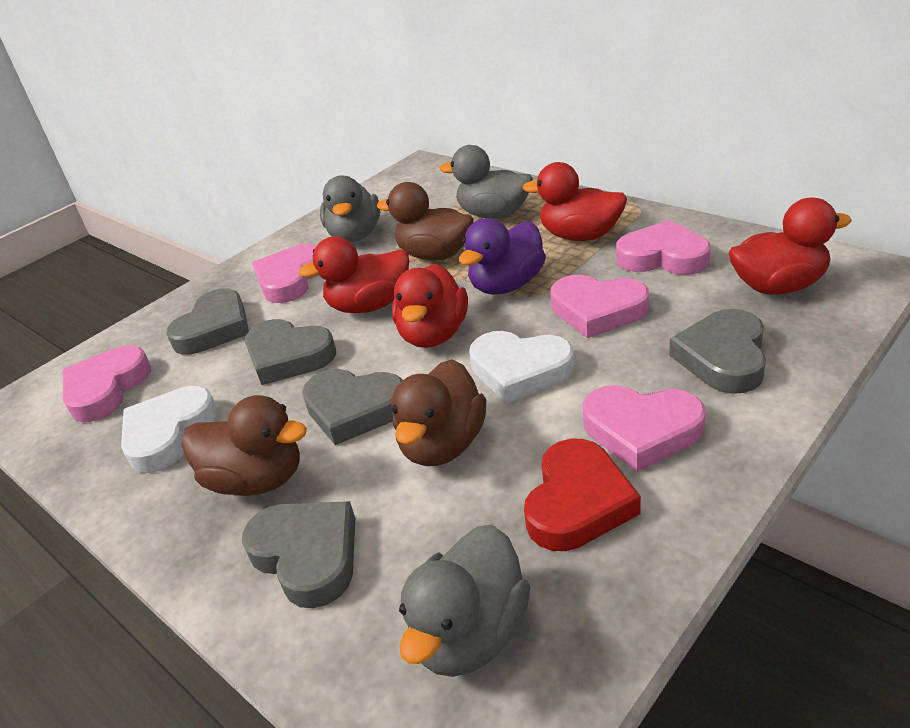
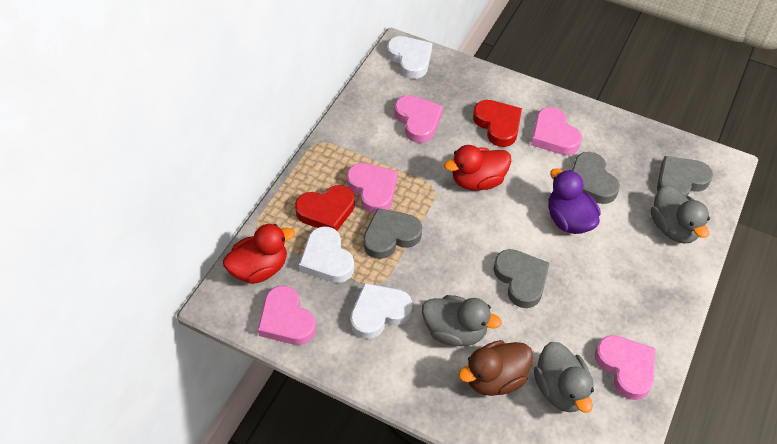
brown duck: [181,395,307,496] [376,182,474,260] [391,359,486,466] = 3 -> [458,340,533,396] = 1
grey heart: [166,288,249,355] [242,501,355,608] [245,319,336,385] [302,369,403,445] [669,309,766,394] = 5 -> [363,208,422,259] [493,249,550,308] [572,152,620,204] [657,156,713,197] = 4
red duck: [298,236,409,313] [392,264,468,348] [522,162,627,241] [729,198,852,295] = 4 -> [223,224,295,284] [444,145,511,191] = 2
red heart: [524,438,641,551] = 1 -> [295,185,355,231] [473,100,522,147] = 2
white heart: [121,386,218,473] [469,331,574,404] = 2 -> [299,226,354,283] [350,283,412,339] [387,36,432,79] = 3

